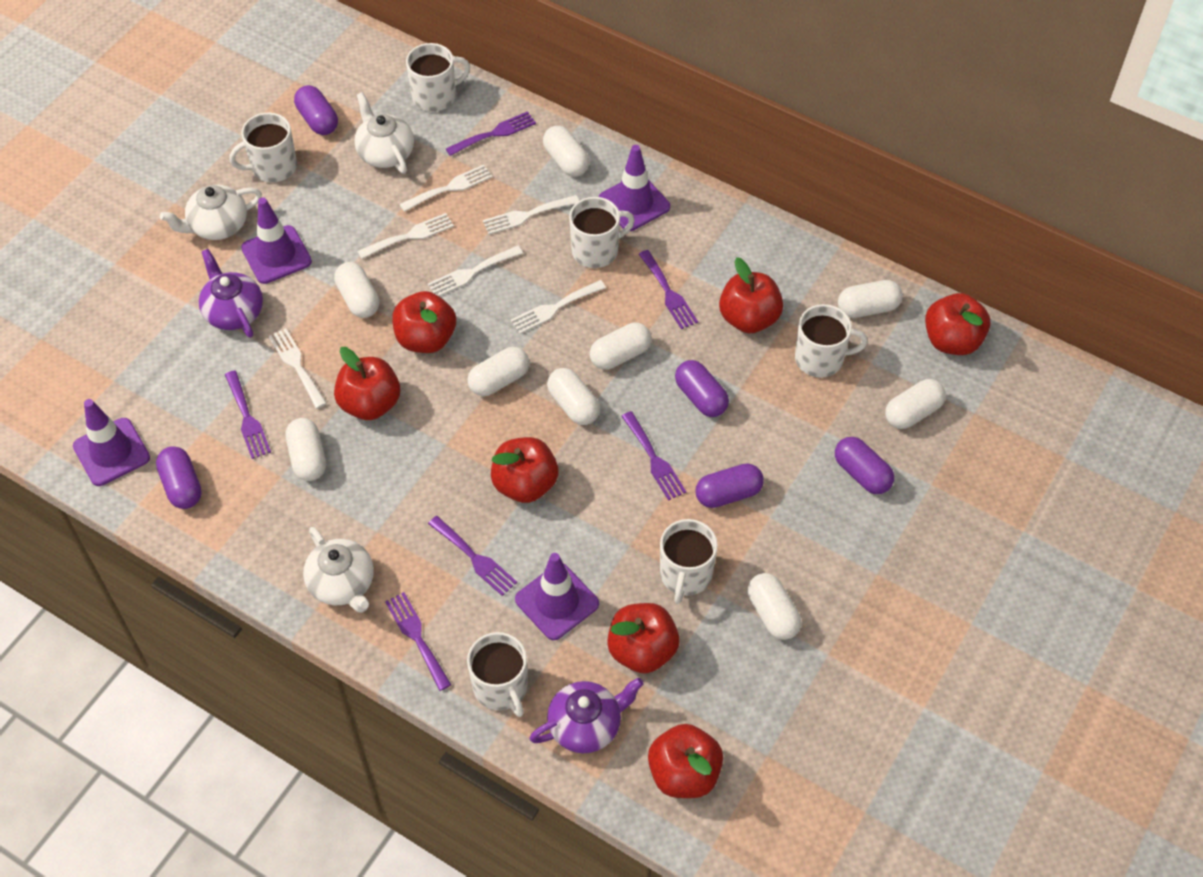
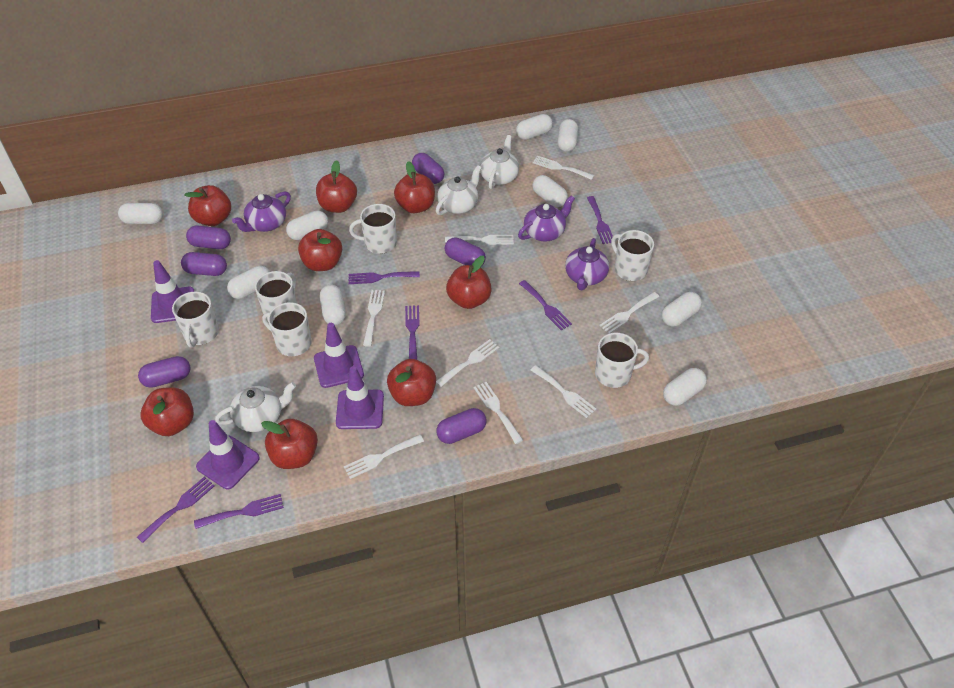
purple capsule: [156,446,202,509] [294,85,338,135] [675,360,729,417] [695,463,764,508] [835,437,894,494] = 5 -> [138,356,191,388] [181,252,227,276] [186,225,231,249] [412,153,445,184] [436,408,486,444] [444,237,486,265] = 6
purple teapot: [199,249,263,338] [529,678,644,753] = 2 -> [232,191,291,232] [518,195,575,242] [565,238,609,290] = 3
red apple: [334,347,400,420] [392,291,456,353] [491,437,558,503] [607,603,680,674] [648,724,723,798] [719,257,783,334] [925,293,990,355] = 7 -> [141,387,194,436] [185,185,231,226] [261,419,318,469] [298,229,342,271] [316,160,357,213] [387,359,436,406] [394,161,435,213] [446,256,492,309] = 8
white fork: [269,328,327,409] [357,213,454,259] [399,165,492,212] [428,246,523,296] [483,195,579,235] [511,280,606,334] = 6 -> [344,435,424,479] [363,290,385,347] [436,339,499,387] [445,235,514,245] [473,382,523,444] [531,365,596,418] [532,156,594,180] [599,292,659,334] = 8

